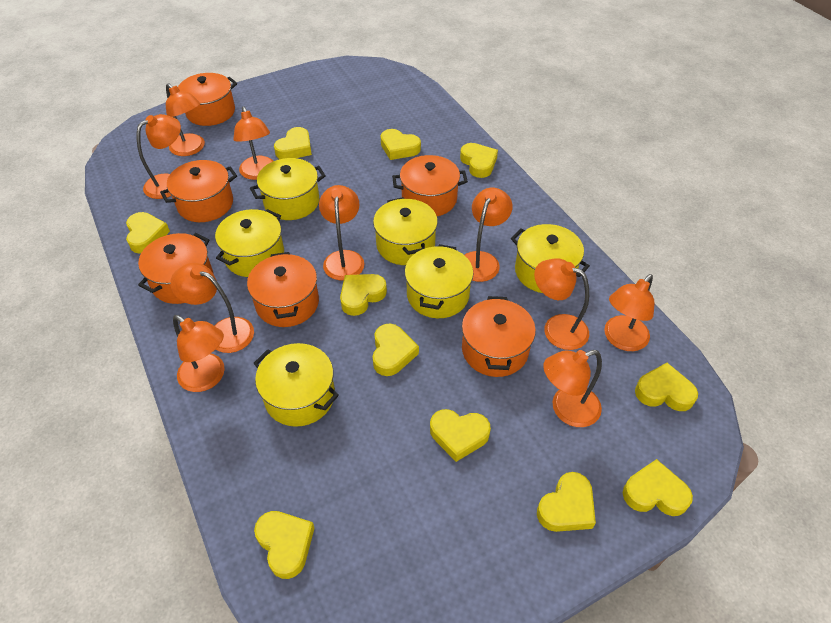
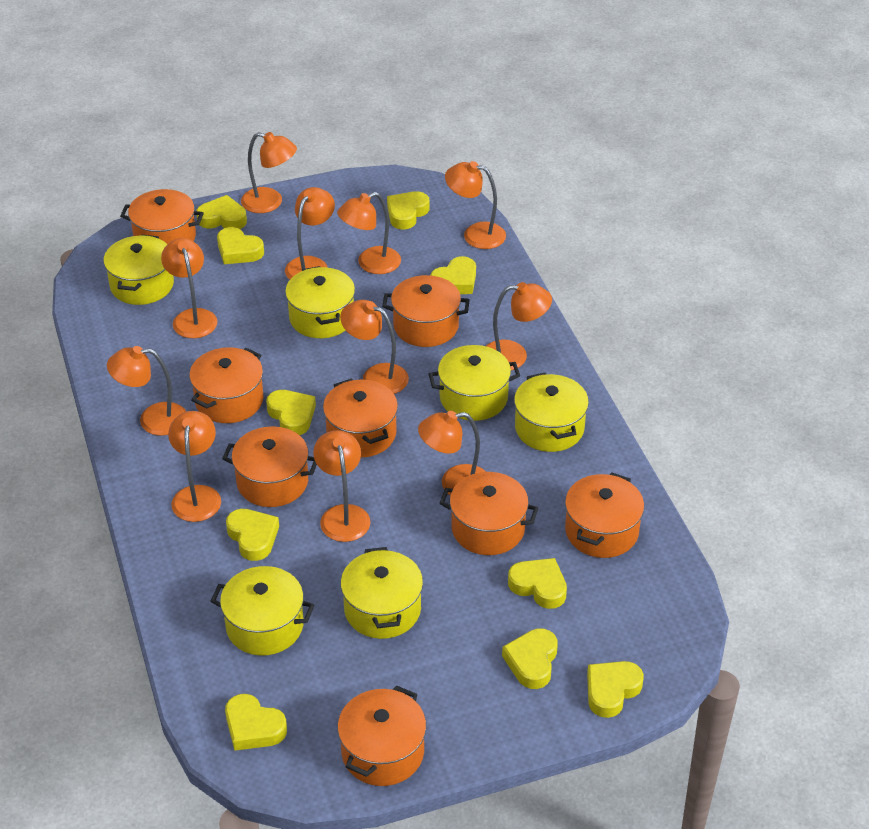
orange lamp: [137,114,181,199] [166,83,205,156] [170,263,254,353] [173,315,225,392] [233,106,273,180] [319,185,364,281] [465,188,512,282] [534,259,589,350] [543,350,602,427] [604,274,654,351] = 10 -> [107,346,186,436] [161,238,218,338] [168,411,221,522] [241,132,297,213] [285,187,335,279] [313,430,370,542] [337,192,401,274] [340,300,409,394] [418,411,486,495] [445,161,506,249] [486,282,552,370] = 11
orange pot: [138,233,213,304] [160,160,237,222] [178,73,237,126] [247,252,319,327] [392,155,468,216] [462,296,536,377] = 6 -> [120,189,204,244] [189,347,264,423] [222,426,317,507] [323,378,398,457] [338,685,426,786] [382,275,470,347] [440,472,538,555] [565,472,644,558] = 8
yellow heart: [126,212,170,253] [254,511,315,579] [274,127,312,159] [340,274,387,316] [372,324,419,376] [381,129,421,160] [430,409,491,462] [460,143,498,178] [537,472,596,532] [623,459,693,516] [635,363,698,411] = 11 -> [196,195,247,229] [217,227,264,264] [225,694,287,751] [226,509,279,561] [266,390,316,435] [387,191,429,229] [430,256,476,294] [502,628,558,689] [508,558,567,609] [587,661,644,718] = 10

